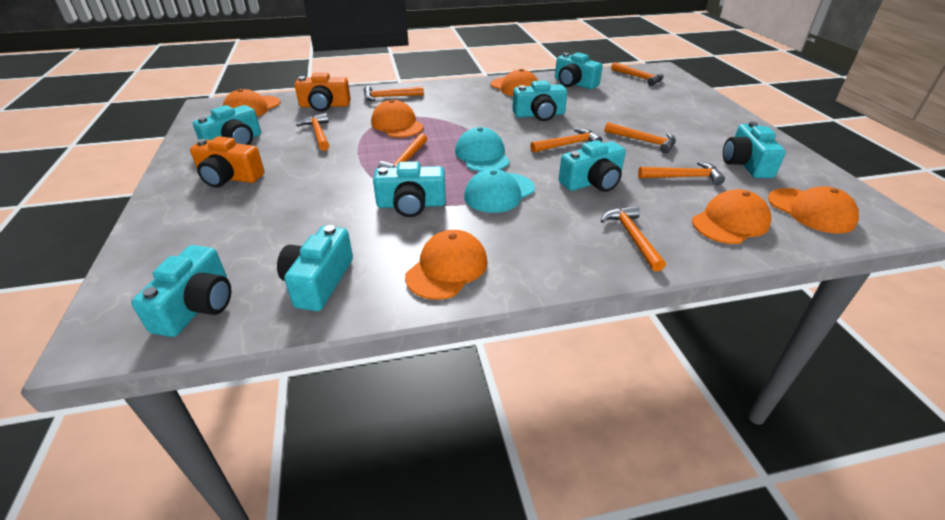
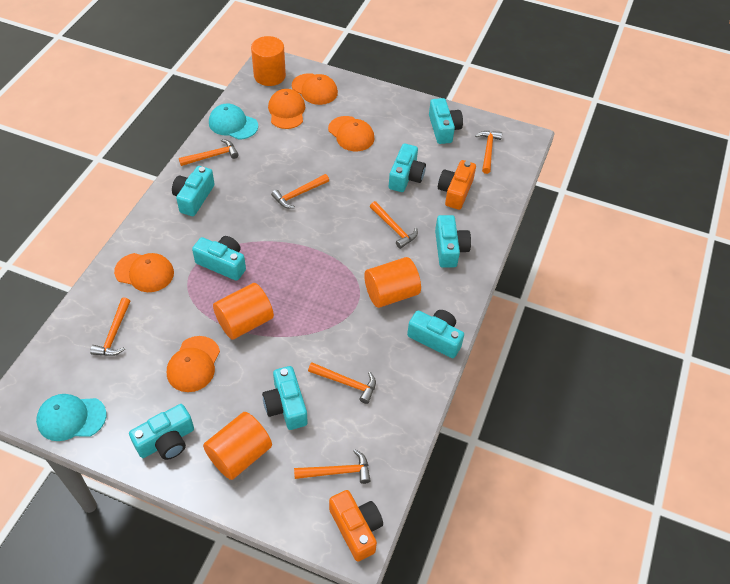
orange cap: [223,89,281,117] [371,100,424,137] [405,230,488,300] [491,69,538,96] [692,189,771,244] [768,186,859,234] = 6 -> [114,253,174,292] [167,336,220,392] [268,89,305,129] [292,73,338,105] [328,116,375,151] = 5
orange cylinder: none = 0 -> [203,412,272,480] [213,283,274,339] [251,36,286,86] [364,257,421,308] = 4
orange hammer: [297,113,329,151] [364,86,424,101] [378,133,427,168] [530,128,602,153] [601,206,666,272] [605,122,676,153] [611,62,664,86] [638,161,725,185] = 8 -> [90,297,130,356] [179,139,239,166] [271,174,329,208] [294,450,371,484] [308,363,376,404] [370,201,418,249] [475,131,502,174] = 7

